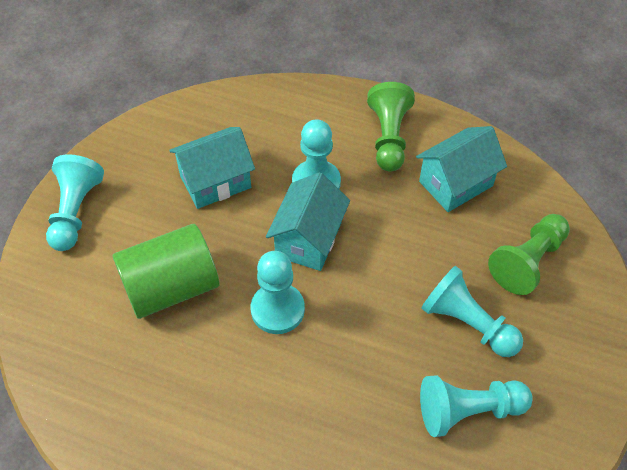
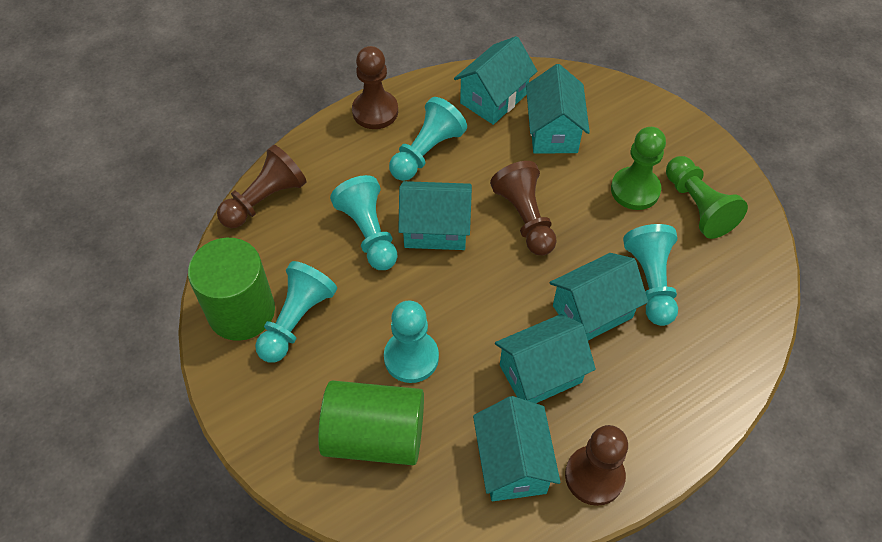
brown pawn: none = 0 -> [217,145,307,228] [352,46,398,129] [490,161,557,255] [565,425,628,506] = 4
green cylinder: [112,224,219,319] = 1 -> [188,238,275,341] [318,381,424,465] = 2
turquoise house: [169,127,255,209] [266,172,350,271] [416,126,507,212] = 3 -> [398,181,472,250] [454,36,537,125] [473,396,561,501] [495,314,596,403] [526,64,590,154] [550,253,648,340] = 6

